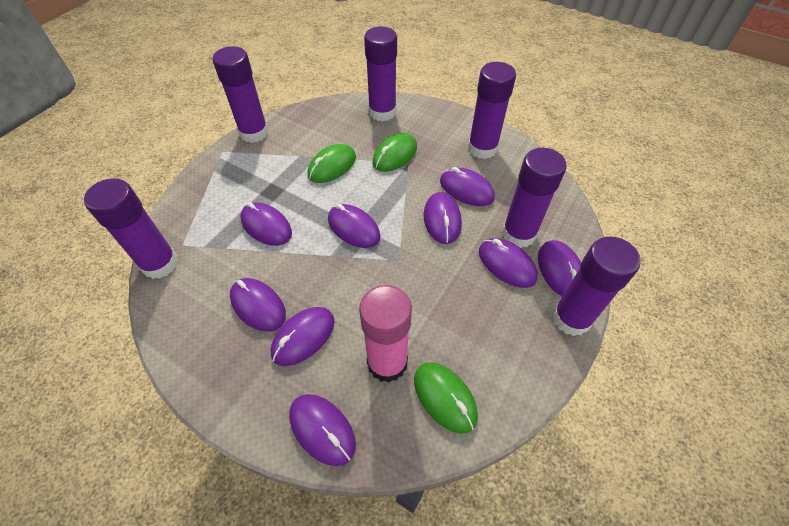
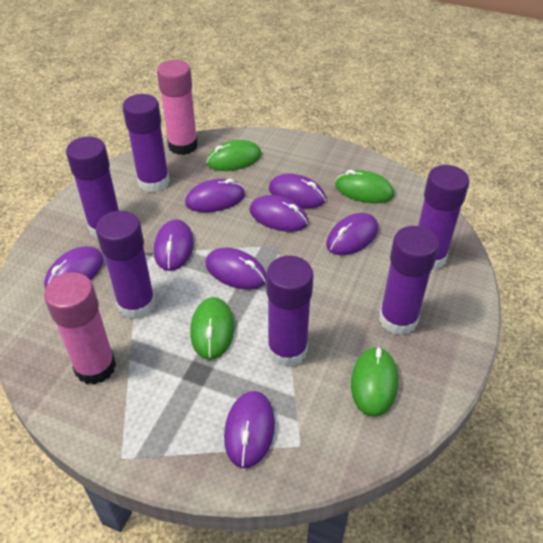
green mouse: [307,144,356,183] [372,133,417,172] [414,362,478,434] = 3 -> [190,297,234,360] [206,140,262,171] [335,170,394,204] [351,346,398,417] = 4
pink glue stick: [359,285,412,383] = 1 -> [44,273,116,385] [157,60,198,155] = 2
purple mouse: [230,278,286,332] [241,202,292,246] [271,307,335,366] [290,394,356,466] [328,204,381,248] [424,192,462,244] [440,167,495,206] [479,238,538,288] [538,240,581,296] = 9 -> [44,246,104,289] [154,219,194,271] [185,179,245,212] [206,247,266,290] [224,391,275,468] [250,195,308,232] [269,173,326,208] [326,213,378,255] = 8

